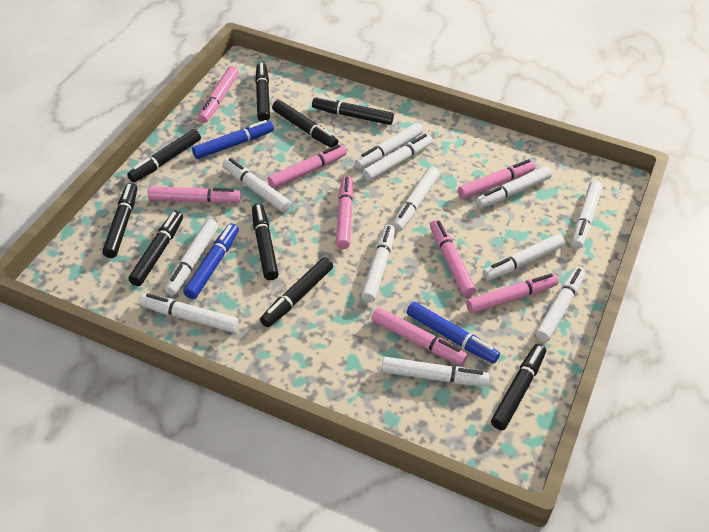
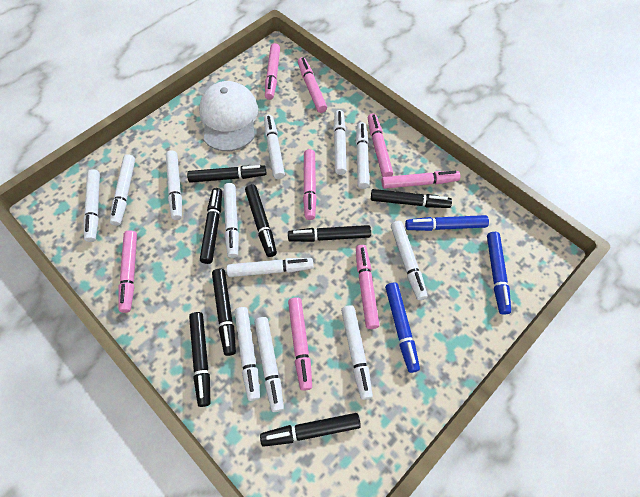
black marker: [102,183,137,258] [127,129,201,182] [128,211,183,286] [252,203,279,280] [255,63,270,121] [260,257,333,327] [272,100,338,148] [312,96,394,125] [491,344,546,430] = 9 -> [187,165,266,183] [189,312,210,407] [200,188,222,264] [212,268,236,356] [245,184,277,257] [260,413,361,447] [288,225,371,242] [371,189,452,208] = 8
white cap: none = 0 -> [199,81,258,151] = 1

